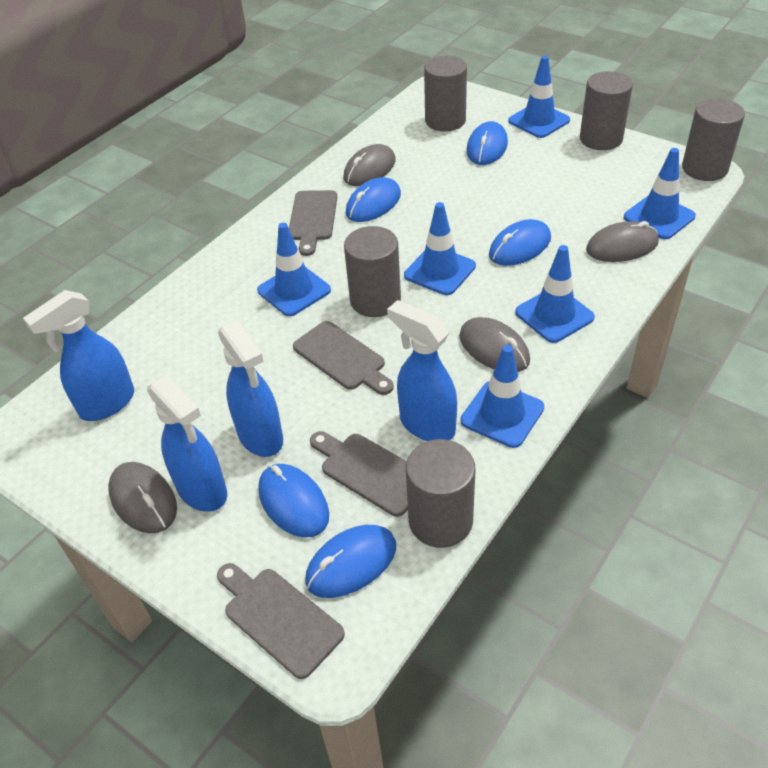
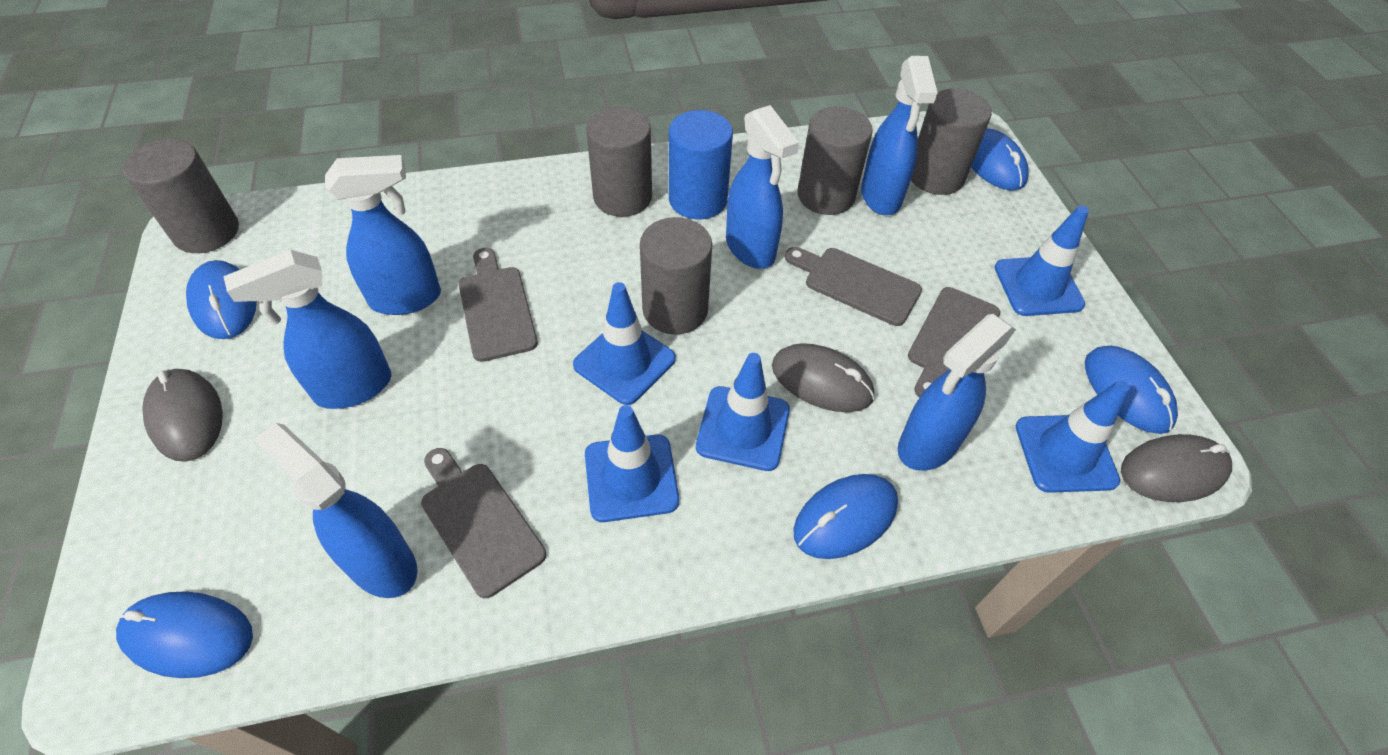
blue cylinder: none = 0 -> [669,110,733,219] = 1
blue spray bottle: [23,290,134,421] [147,375,227,512] [218,320,283,457] [387,300,457,441] = 4 -> [223,250,391,409] [253,423,417,598] [325,155,441,315] [726,105,799,269] [861,56,938,215] [898,314,1016,471] = 6
blue traffic cone: [257,223,331,316] [404,202,476,295] [461,345,544,448] [508,56,570,138] [515,245,595,343] [624,148,696,239] = 6 -> [573,282,676,405] [585,405,679,522] [696,353,790,471] [995,206,1089,316] [1016,380,1130,493] = 5
grey mouse: [108,462,177,533] [343,144,396,186] [459,317,530,372] [586,221,659,262] = 4 -> [142,369,223,462] [772,343,875,412] [1121,434,1232,502] = 3

